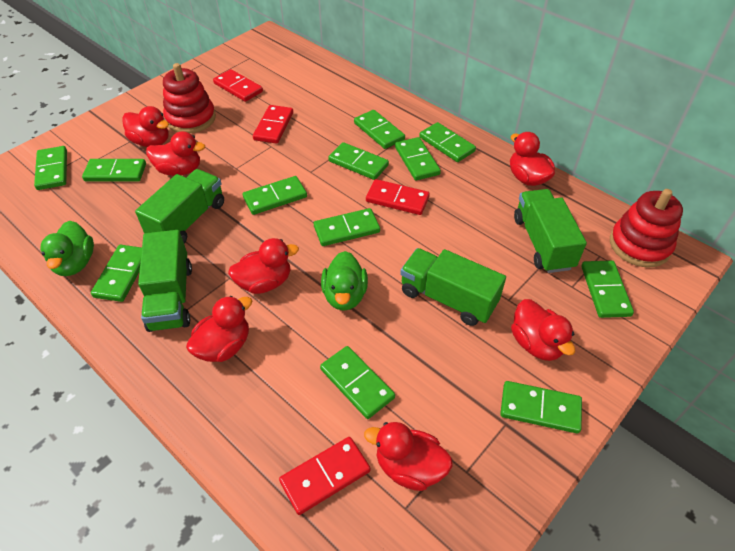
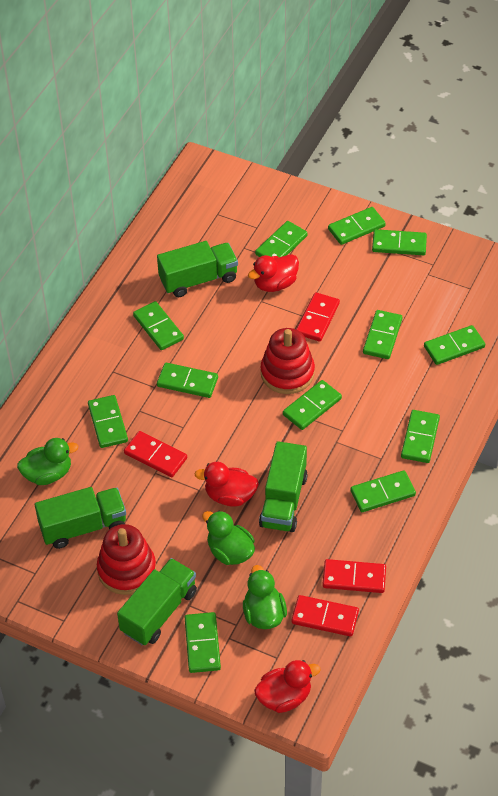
green duck: [40,221,94,276] [321,251,368,311] = 2 -> [17,438,78,485] [202,511,255,565] [243,565,287,629] = 3
red duck: [122,106,169,147] [146,131,205,176] [186,296,252,362] [228,238,299,294] [364,422,453,491] [510,132,555,186] [511,299,575,361] = 7 -> [194,462,259,507] [248,254,299,292] [254,660,321,713] = 3

